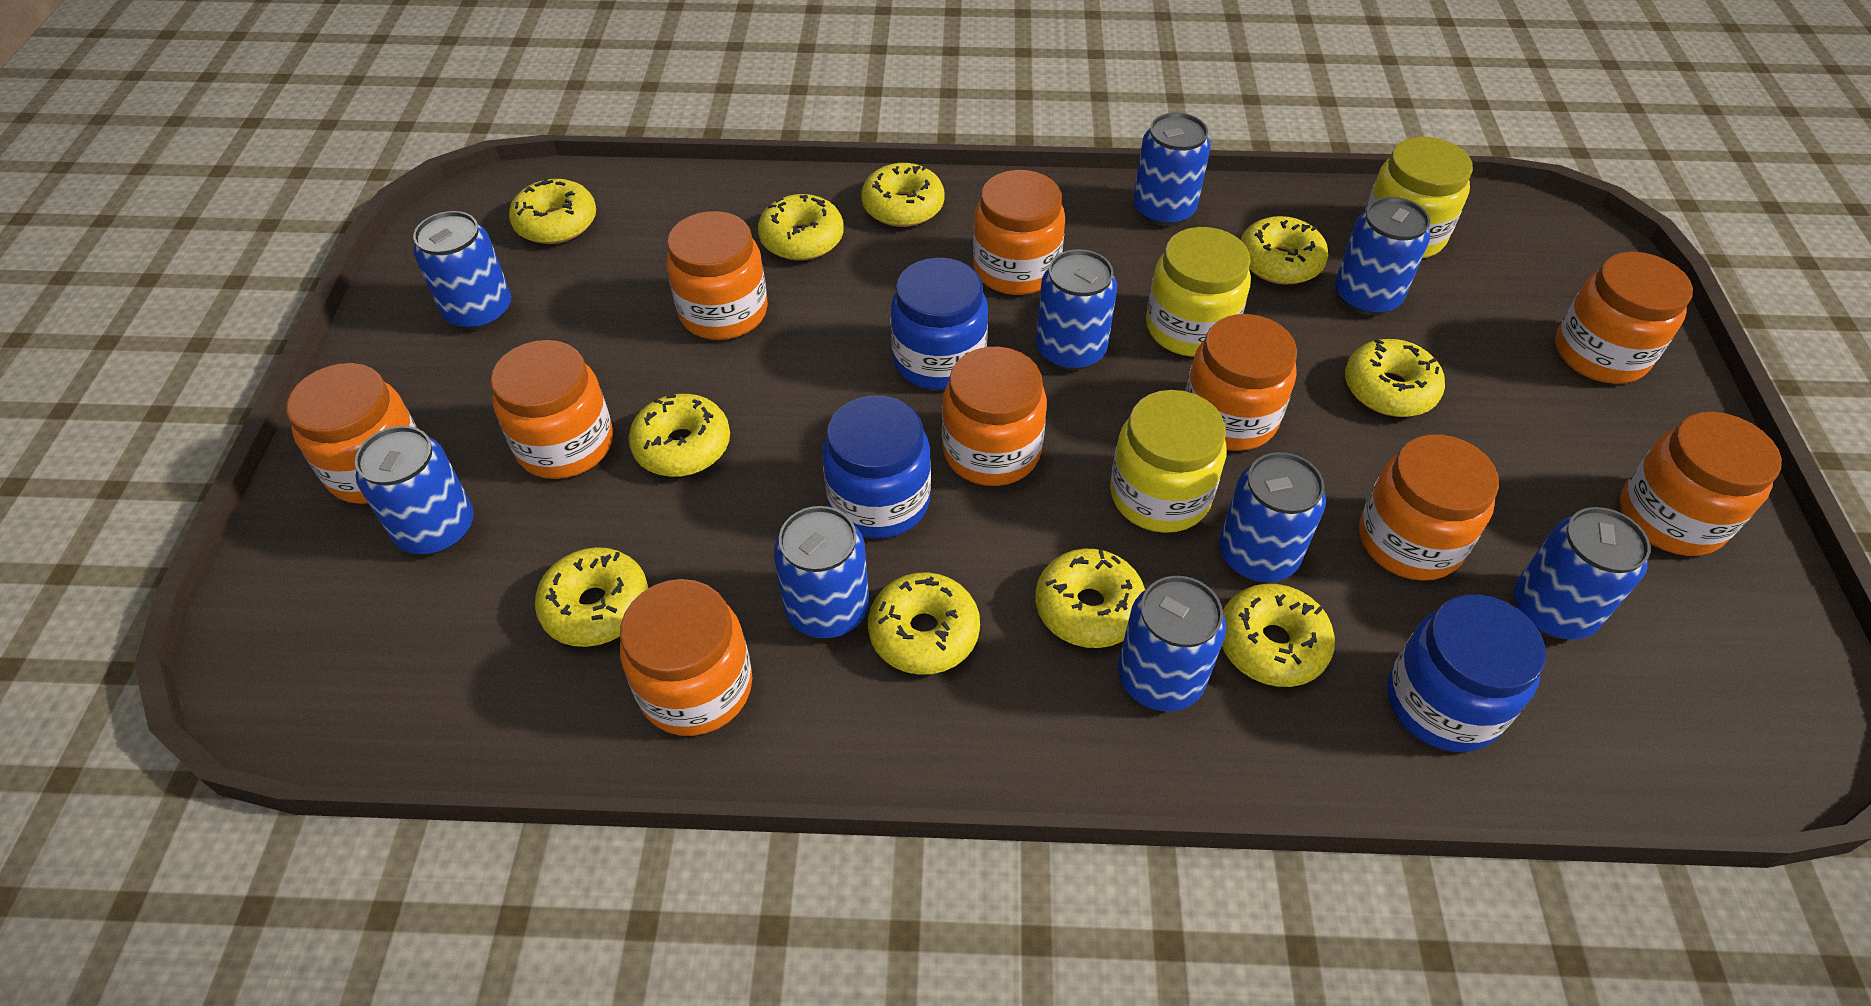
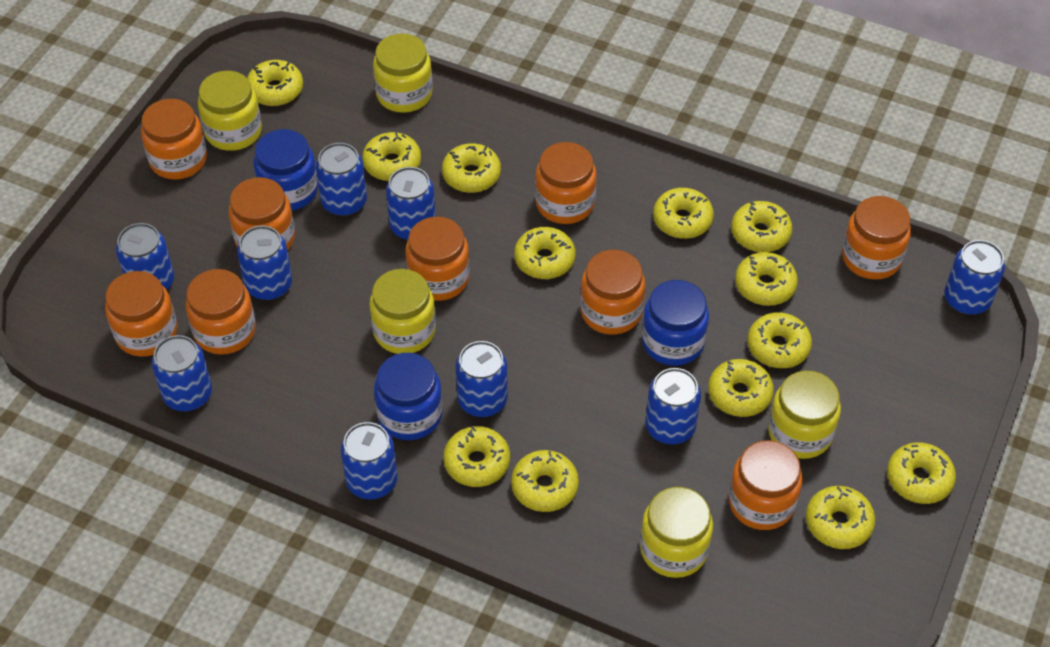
orange jar: [286,363,417,504] [490,340,613,479] [620,579,753,736] [666,211,768,340] [942,347,1047,486] [973,170,1065,295] [1185,314,1297,451] [1359,434,1499,581] [1555,252,1693,384] [1620,412,1782,556] = 10 -> [105,271,177,357] [141,99,207,179] [186,269,256,355] [228,177,295,251] [406,217,470,301] [535,142,597,224] [580,250,645,335] [728,440,803,530] [842,196,911,280] = 9
yellow donut: [509,179,596,244] [535,547,648,647] [629,394,730,477] [758,194,844,261] [861,163,944,227] [868,572,980,675] [1035,549,1145,648] [1222,584,1335,687] [1241,216,1328,285] [1345,338,1445,417] = 10 -> [247,60,303,106] [362,132,421,181] [442,143,501,193] [443,426,510,487] [511,450,579,512] [514,227,576,279] [653,188,714,239] [708,359,774,417] [731,201,793,252] [735,252,798,306] [748,312,812,368] [806,486,875,549] [887,442,956,504] = 13
yellow jar: [1110,390,1226,533] [1146,227,1251,357] [1365,137,1473,258] = 3 -> [198,71,262,151] [369,269,436,354] [373,33,433,113] [640,487,713,578] [768,371,841,459] = 5

